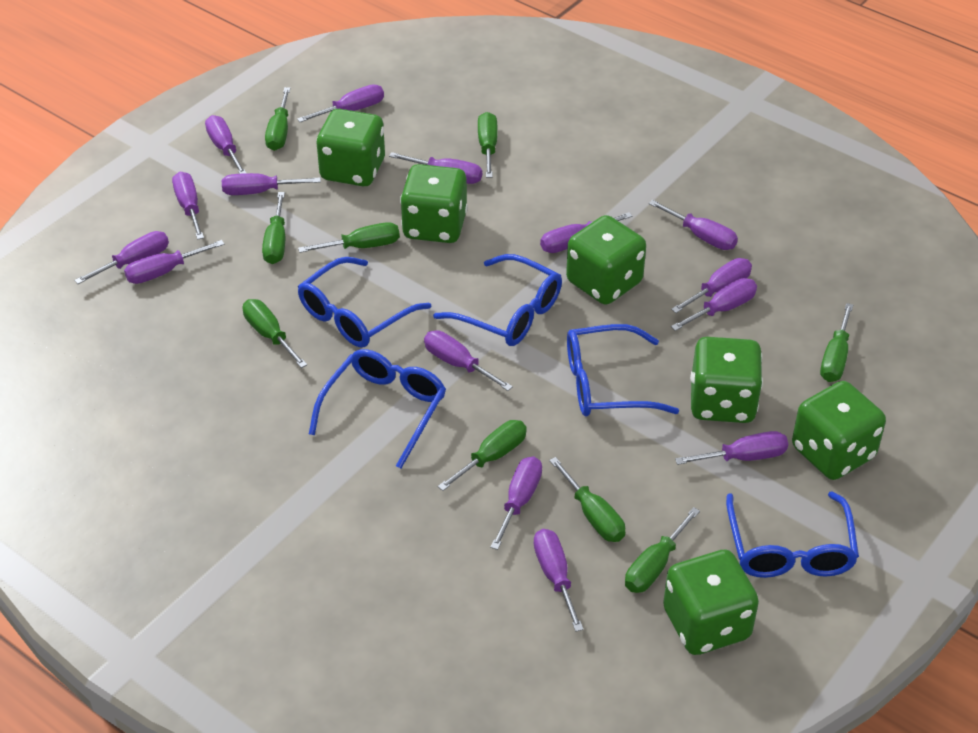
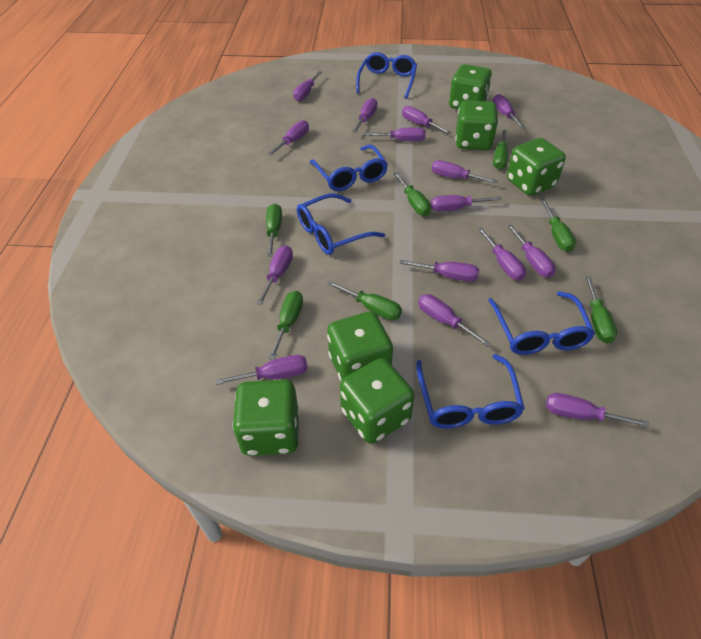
green screwdriver: [243,299,307,368] [262,192,285,264] [265,87,291,151] [298,222,400,253] [438,420,527,491] [478,112,497,178] [549,457,625,542] [625,507,700,593] [820,303,853,382] = 9 -> [266,204,282,257] [268,291,303,360] [327,281,402,320] [393,172,431,216] [493,130,508,170] [541,200,576,252] [585,276,617,343] = 7

